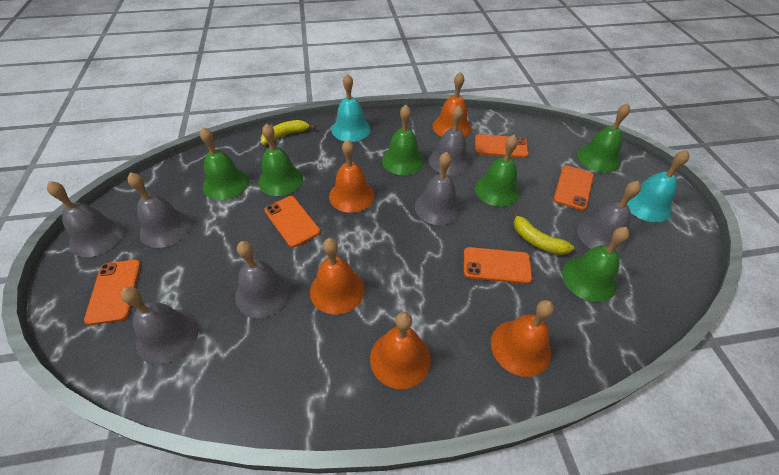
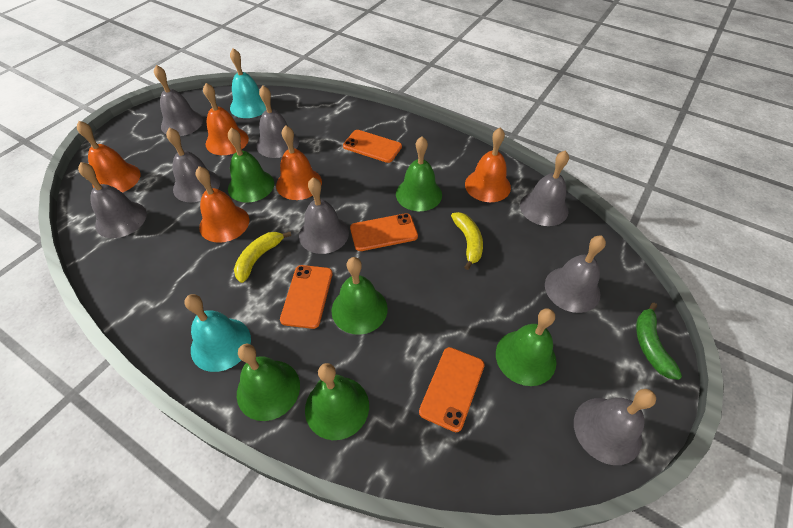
green banana: none = 0 -> [636,303,682,380] = 1
grey bell: [47,181,124,257] [120,287,199,365] [127,172,192,248] [235,241,291,318] [415,152,461,225] [429,105,471,176] [577,181,641,254] = 7 -> [78,162,147,238] [154,65,203,136] [166,128,220,202] [256,86,299,158] [299,178,349,254] [520,150,569,226] [545,236,606,313] [574,389,656,465] = 8
orange phone: [84,260,141,325] [264,196,320,248] [464,247,532,284] [475,134,529,158] [553,165,594,211] = 5 -> [280,265,333,329] [343,130,402,163] [350,213,418,251] [419,347,485,432] = 4

